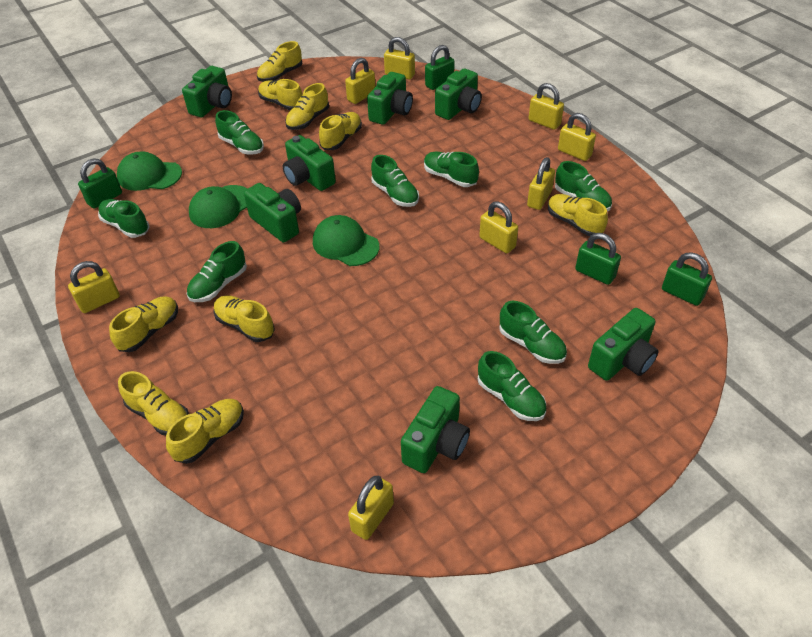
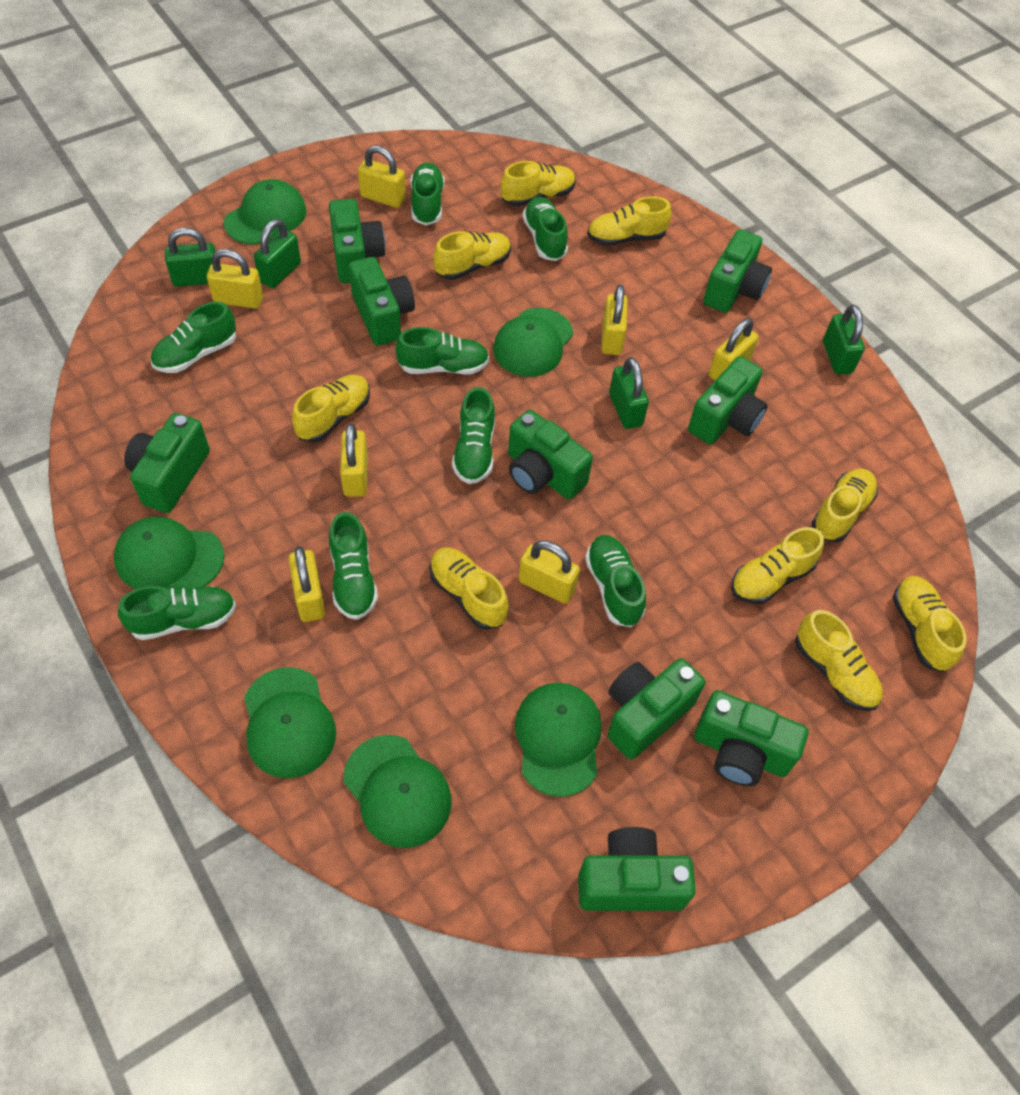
green camera: [182,66,232,117] [244,183,301,242] [283,135,336,191] [367,72,413,125] [401,386,470,473] [435,68,482,120] [588,308,658,381] = 7 -> [124,413,210,513] [329,199,385,283] [349,257,415,346] [508,410,593,499] [578,827,696,911] [607,658,705,759] [688,356,768,445] [694,690,808,786] [703,229,772,313] = 9
green cap: [117,152,182,191] [189,185,247,228] [313,215,379,266] = 3 -> [114,517,225,589] [224,179,306,244] [244,667,336,778] [344,735,452,848] [493,308,573,377] [515,683,602,797] = 6
yellow padlock: [68,261,120,313] [345,58,375,104] [348,476,394,540] [384,37,415,80] [479,201,518,253] [527,157,555,210] [529,83,564,130] [558,113,596,161] = 8 -> [207,249,263,309] [289,547,325,622] [340,423,368,497] [358,145,406,208] [519,540,580,604] [601,285,628,355] [709,318,758,380] = 7

